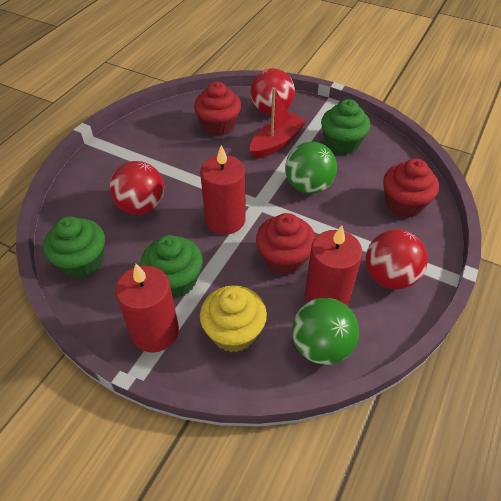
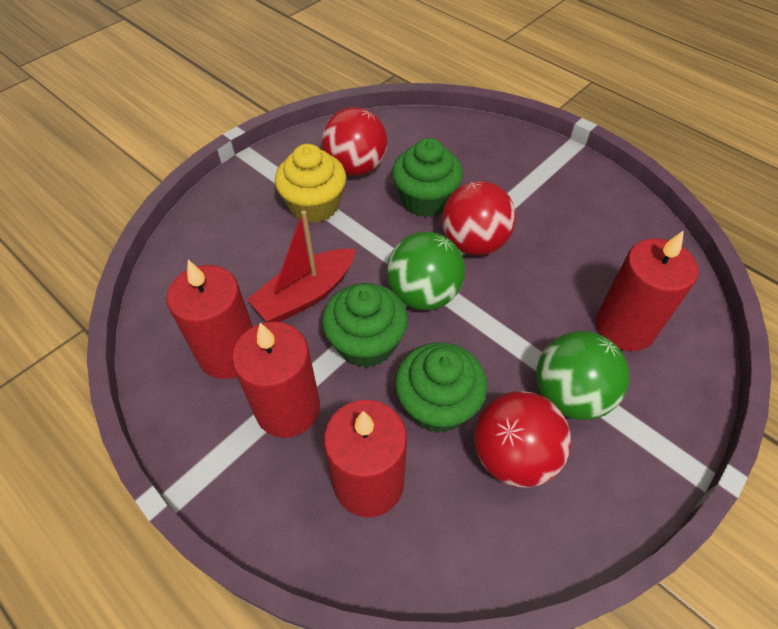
red candle: [115,264,179,353] [200,145,246,235] [305,225,363,306] = 3 -> [167,260,253,379] [232,322,320,438] [324,400,407,518] [596,230,698,351] = 4
red cupcake: [194,82,241,136] [256,213,316,275] [383,158,439,218] = 3 -> none = 0

